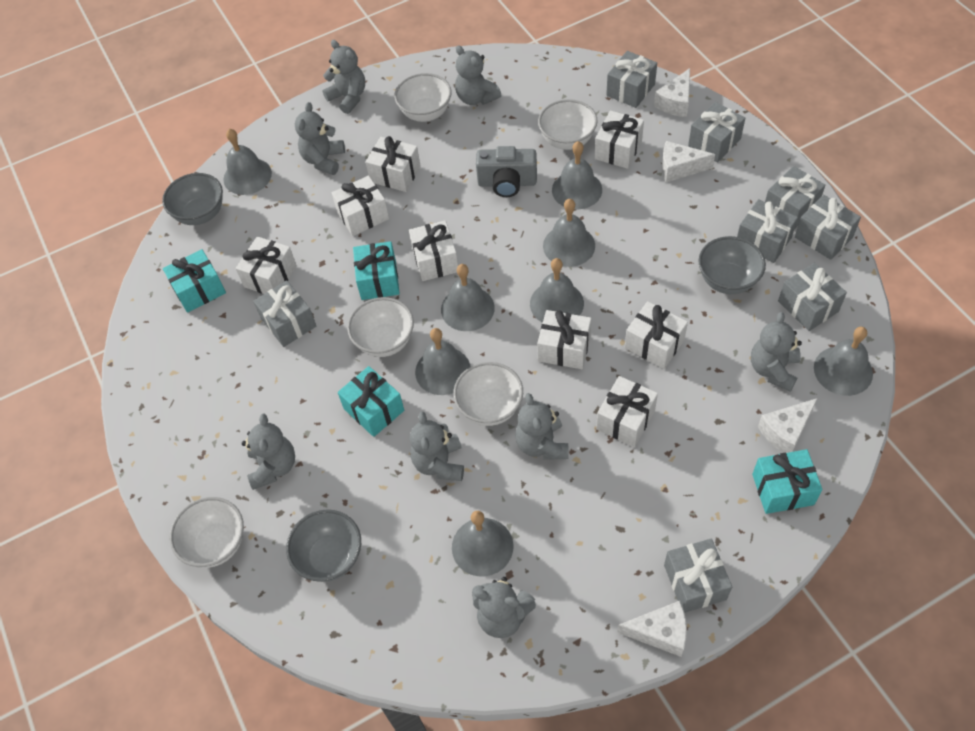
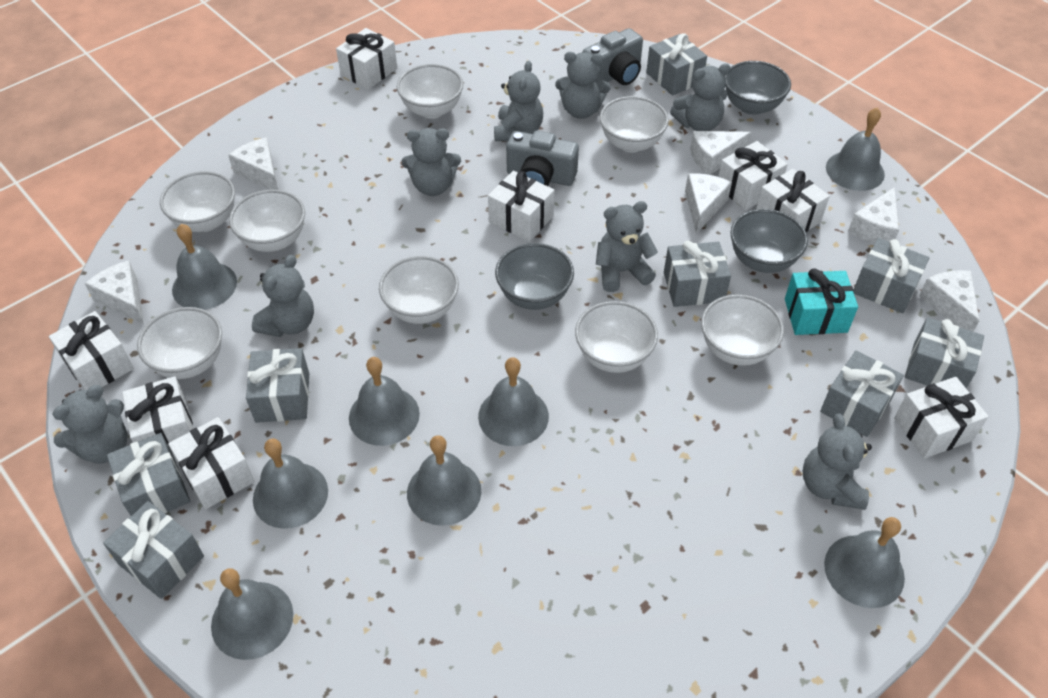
grey camera: [476,146,537,197] = 1 -> [506,131,579,186] [583,28,643,85] = 2
turquoise gift: [163,249,226,313] [338,366,404,437] [353,241,400,300] [752,449,822,514] = 4 -> [785,268,858,335] = 1
white bowl: [170,497,244,568] [347,297,414,357] [394,73,452,122] [453,362,523,426] [538,99,598,150] = 5 -> [137,307,222,379] [160,171,235,232] [229,190,305,252] [379,256,459,324] [397,64,463,119] [575,301,658,373] [600,96,669,152] [701,294,784,366] = 8
white cheese: [617,601,687,657] [654,68,690,117] [662,141,715,182] [758,398,817,453] = 4 -> [85,260,144,324] [228,138,278,190] [685,173,732,234] [690,131,752,175] [848,187,899,244] [919,270,979,332] = 6

